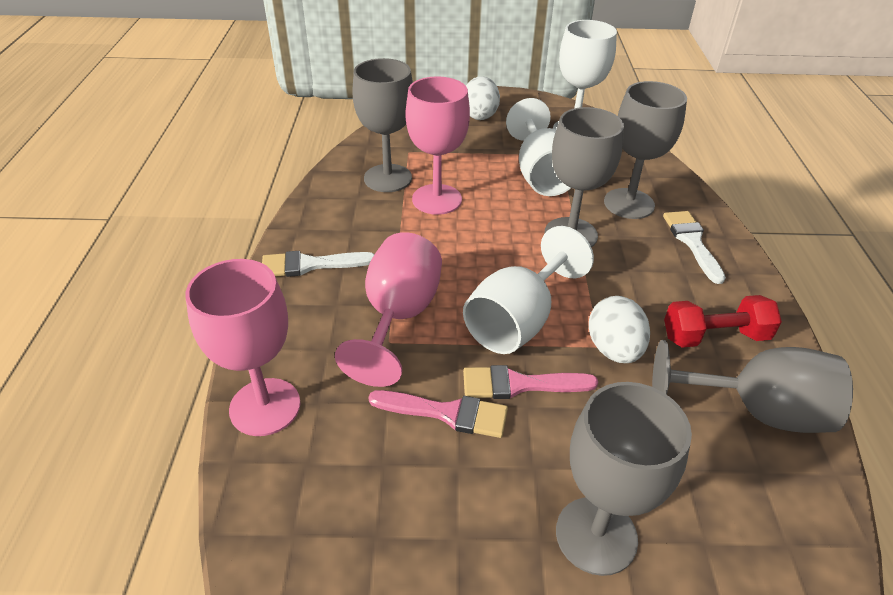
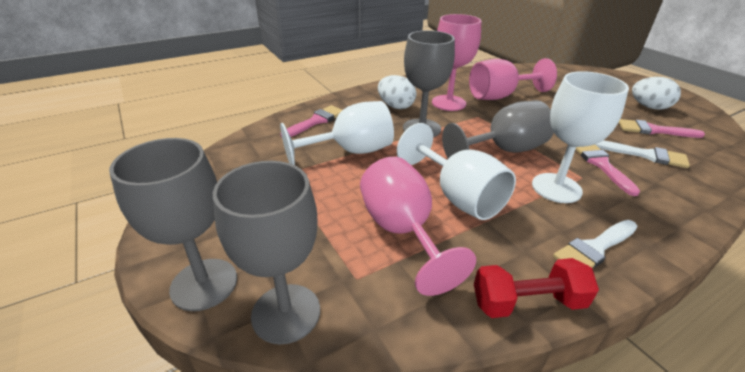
grey goblet: [353,58,413,192] [545,107,624,247] [556,382,692,576] [604,81,687,219] [652,340,853,433] = 5 -> [109,138,237,311] [213,161,320,344] [403,30,455,137] [442,100,554,158] = 4
pink brush: [368,390,508,438] [463,365,598,399] = 2 -> [280,105,342,138] [575,145,640,196] [618,119,705,138] = 3

